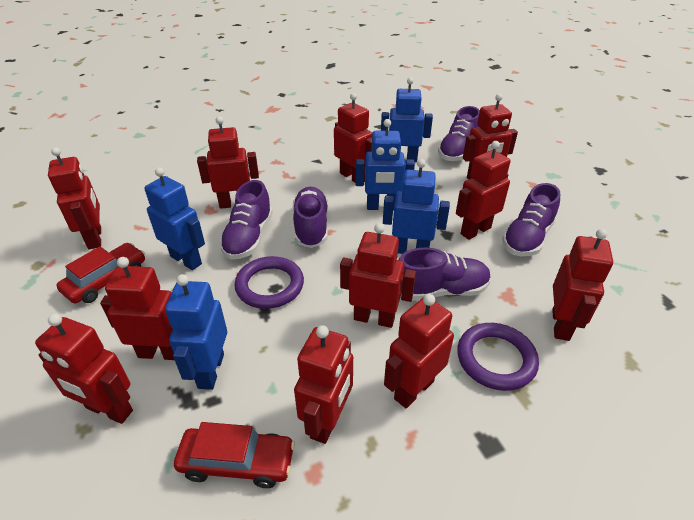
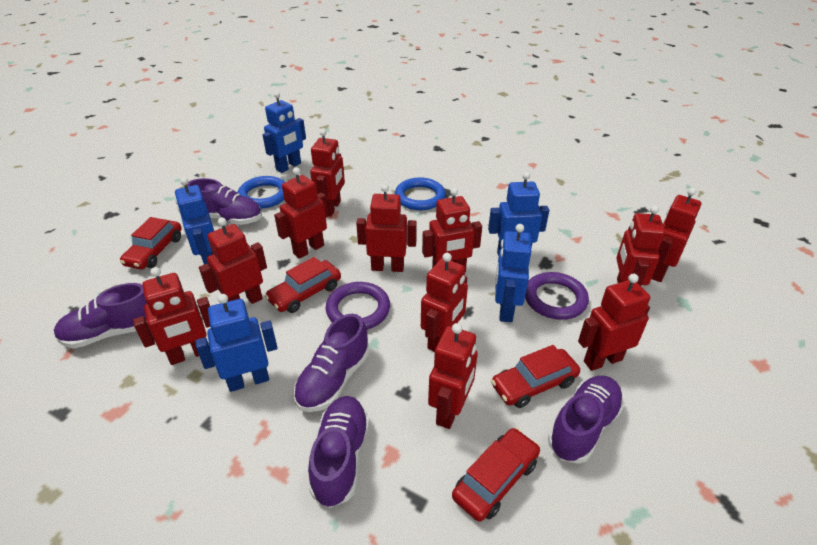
blue ring: none = 0 -> [237,176,285,209] [395,177,446,210] = 2
red car: [57,243,145,303] [174,422,295,488] = 2 -> [120,217,182,269] [265,257,341,313] [452,428,540,522] [491,345,580,408] = 4

